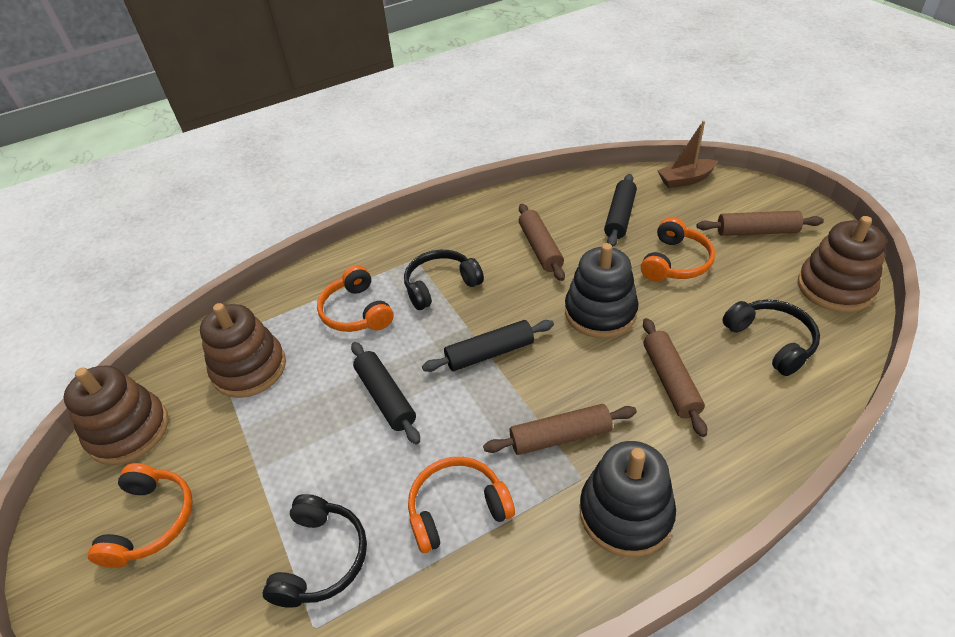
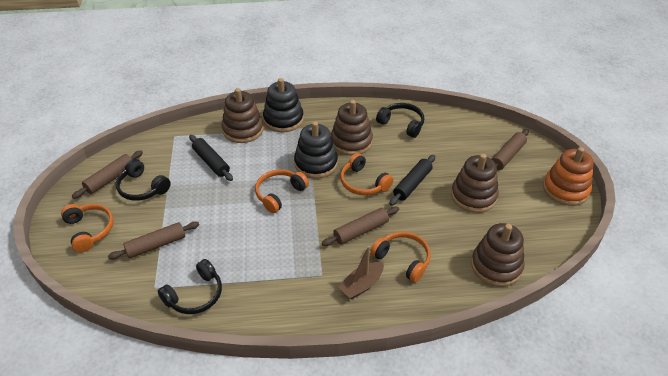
black rolling pin: [351,342,420,444] [422,320,554,372] [604,174,637,247] = 3 -> [189,135,233,181] [390,155,435,206] = 2
brown stacking toy: [64,365,168,465] [200,303,286,398] [798,216,886,312] = 3 -> [222,88,264,143] [331,100,373,156] [451,154,499,213] [471,223,524,287] = 4
orange stacking toy: none = 0 -> [543,147,594,206] = 1

